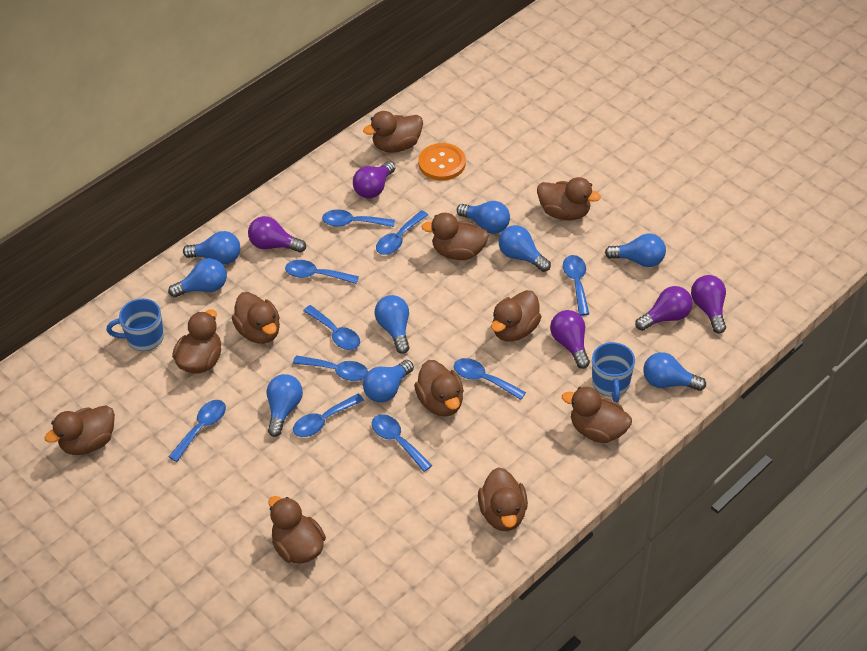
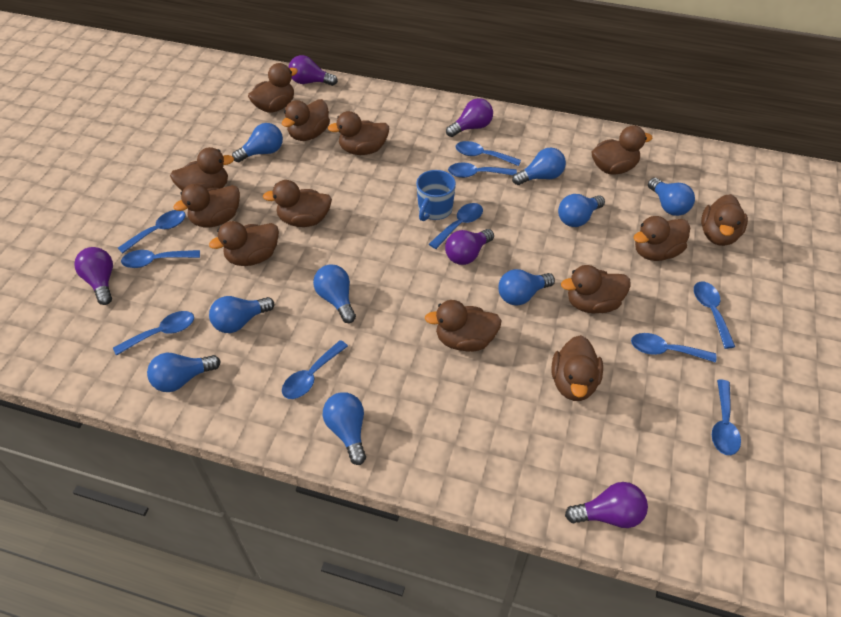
blue mug: [106,298,164,351] [592,342,635,403] = 2 -> [416,170,456,221] = 1
brown duck: [44,405,115,455] [172,309,221,373] [232,292,280,344] [268,496,326,563] [363,111,423,153] [414,360,464,417] [421,213,489,260] [478,467,528,531] [491,290,542,341] [537,177,601,220] [562,387,632,443] = 11 -> [170,147,234,191] [173,184,240,228] [209,221,279,266] [248,63,298,113] [263,180,332,227] [282,99,330,141] [327,111,389,155] [425,300,502,352] [552,335,603,401] [561,265,631,313] [592,125,652,175] [633,216,690,261] [701,194,748,246] = 13
orange button: [418,143,466,180] = 1 -> none = 0

